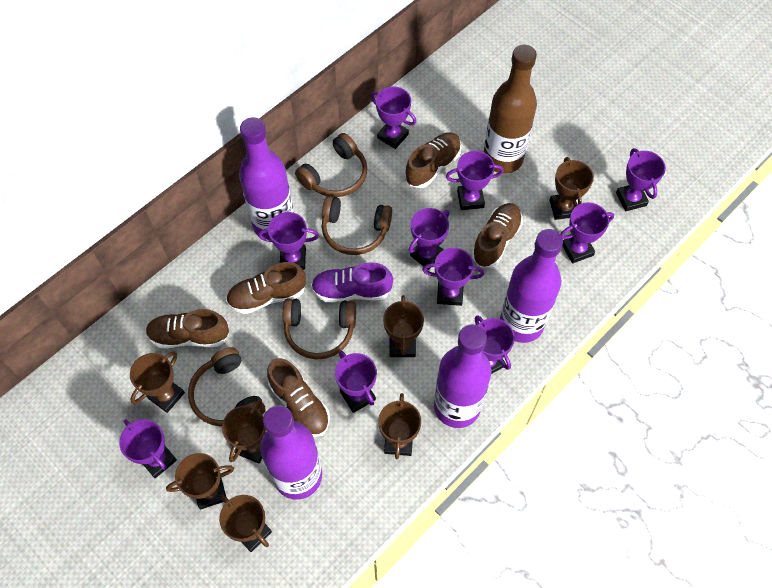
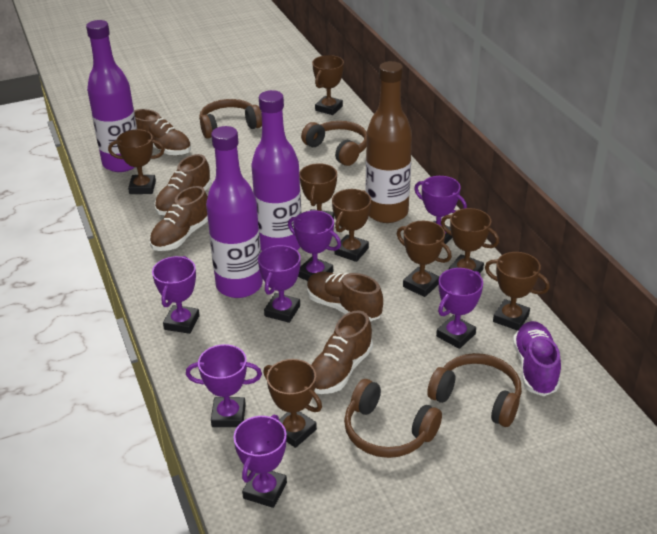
brown trophy: [130,351,185,413] [166,453,234,510] [219,495,272,552] [222,400,266,464] [378,393,421,459] [383,295,424,357] [550,157,594,220] = 7 -> [108,129,165,194] [263,359,322,448] [299,163,337,219] [312,55,344,115] [332,189,371,262] [397,221,452,297] [441,208,499,273] [485,252,550,331] = 8
purple bottle: [239,117,293,238] [260,405,322,500] [434,324,491,428] [500,229,563,343] = 4 -> [86,20,137,172] [206,126,263,298] [251,90,301,251] = 3
purple trophy: [119,419,177,478] [258,212,319,270] [335,350,377,413] [371,86,417,149] [408,208,450,270] [422,248,484,306] [446,151,504,210] [474,315,515,374] [561,203,614,263] [616,148,666,211] = 10 -> [152,256,200,334] [186,344,262,427] [233,415,287,508] [258,245,301,323] [288,210,341,281] [414,176,467,244] [436,268,483,349] = 7

